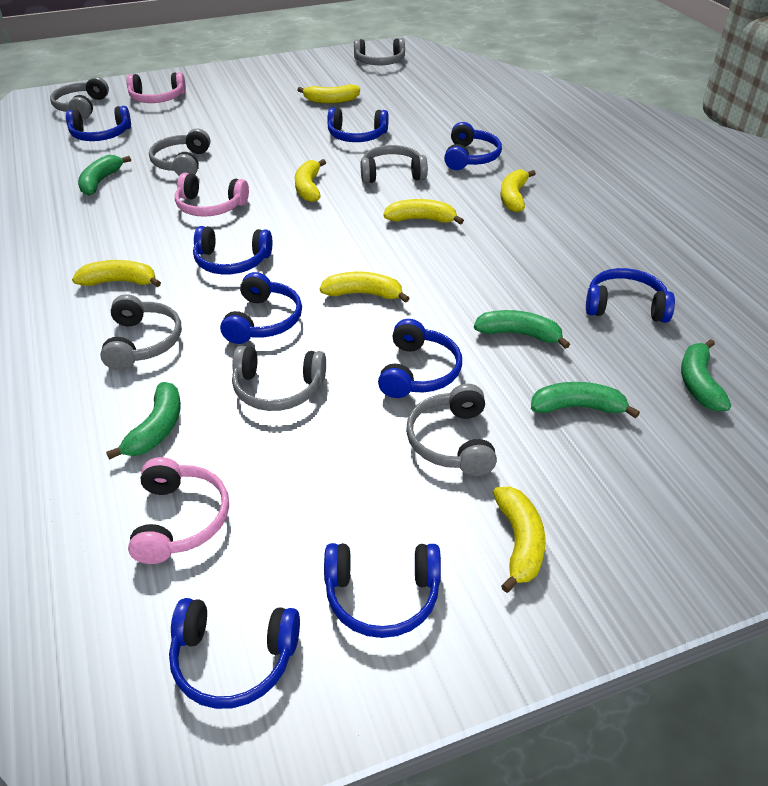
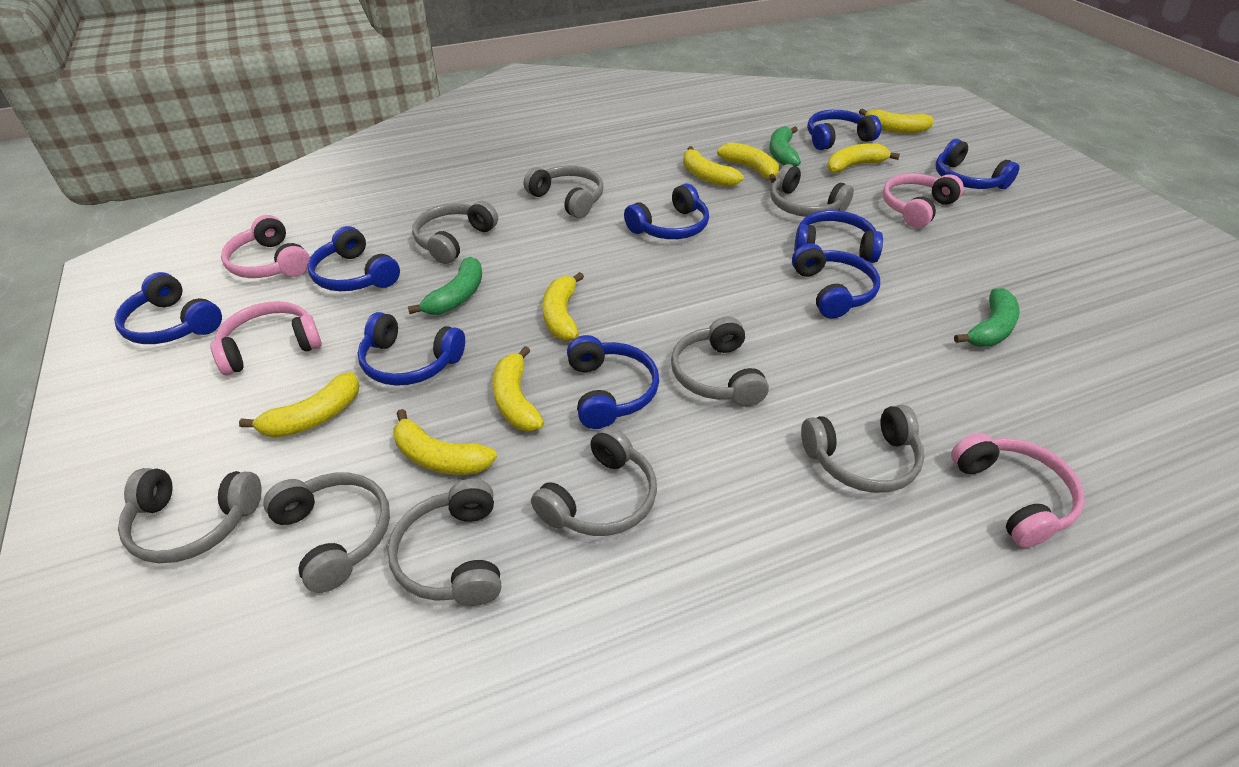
green banana: [78,155,131,196] [106,382,181,460] [474,310,570,349] [531,382,640,418] [681,339,731,412] = 5 -> [408,257,482,315] [769,126,801,166] [954,288,1020,347] = 3
grey headphones: [50,77,109,119] [100,294,182,370] [149,128,210,176] [232,346,326,411] [354,38,405,65] [361,145,428,183] [406,384,497,476] = 7 -> [118,468,262,563] [263,473,390,593] [387,479,501,606] [412,201,498,264] [523,166,604,218] [531,426,657,536] [671,317,769,407] [770,164,854,217] [801,405,924,493] = 9
pink headphones: [127,72,186,103] [128,457,229,564] [175,173,249,217] = 3 -> [210,301,322,375] [221,215,310,278] [883,173,964,228] [951,433,1085,548] = 4
yellow banana: [72,260,161,287] [295,159,326,202] [298,84,360,104] [320,272,410,303] [383,199,464,225] [493,487,545,593] [501,170,536,212] = 7 -> [239,372,360,438] [393,409,497,475] [493,346,544,431] [542,272,584,341] [683,146,744,187] [717,142,779,183] [827,143,900,173] [859,109,934,133] = 8

